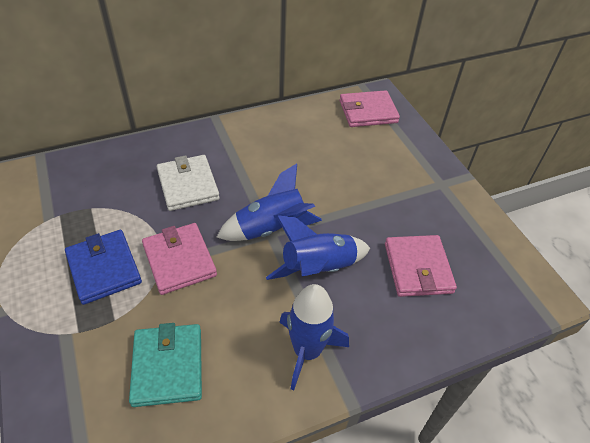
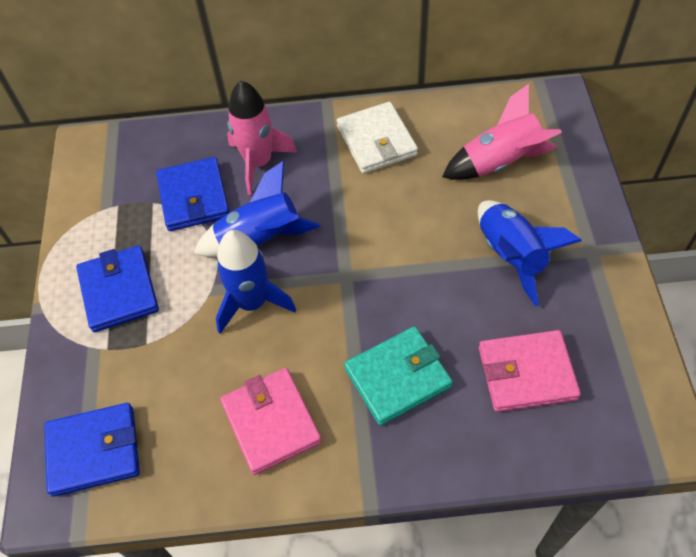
blue wallet: [65,230,142,305] = 1 -> [44,403,140,497] [76,245,159,332] [156,157,230,231] = 3
pink rocket: none = 0 -> [227,80,297,195] [442,84,562,180] = 2
pink wallet: [142,223,217,295] [340,90,400,127] [385,235,457,297] = 3 -> [220,368,322,475] [479,330,581,412] = 2

